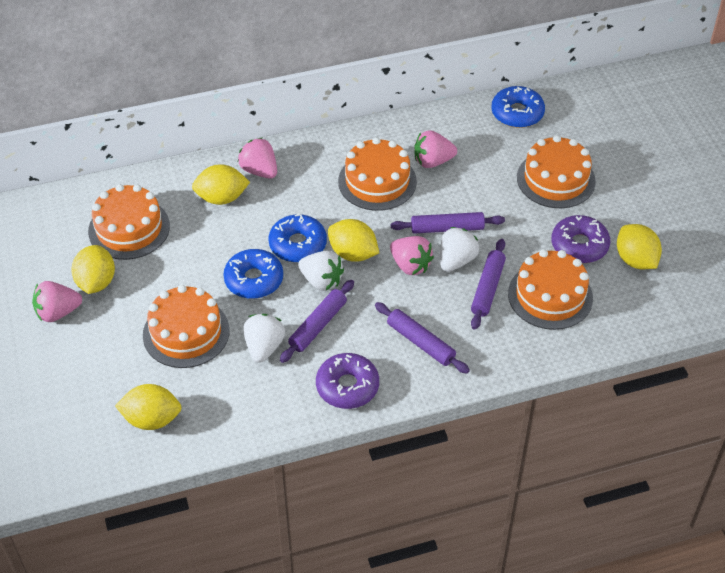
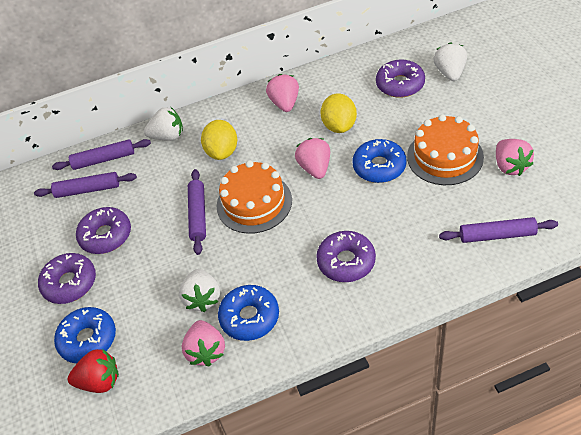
orange cake: [88,184,170,260] [143,285,230,368] [338,137,417,211] [508,249,593,330] [517,135,596,208] = 5 -> [216,160,292,234] [407,114,484,185] = 2
purple donut: [316,353,379,409] [551,215,610,263] = 2 -> [38,253,96,304] [76,207,131,254] [316,231,376,282] [376,60,425,98] = 4
red strawberry: none = 0 -> [68,349,119,393] = 1
yellow lemon: [71,245,115,294] [115,384,182,430] [192,164,250,205] [328,219,379,262] [617,224,662,269] = 5 -> [201,120,237,160] [320,93,357,133] = 2

